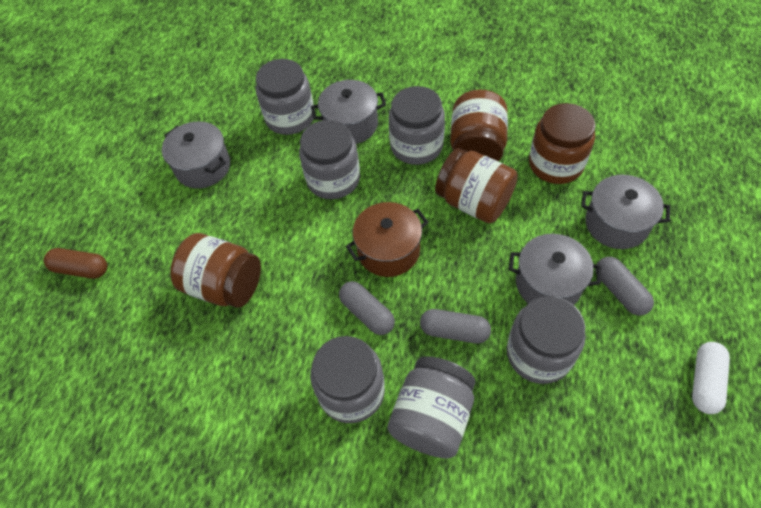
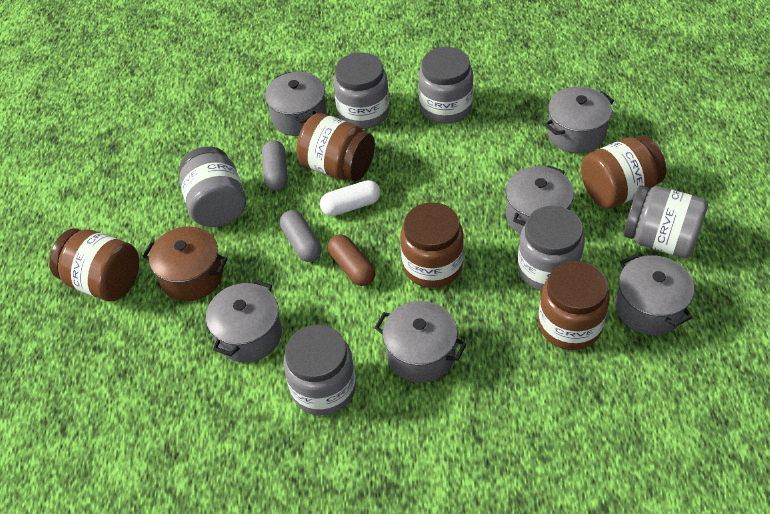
brown jar: [170,233,261,308] [435,148,518,223] [450,90,508,161] [529,103,596,184] = 4 -> [49,228,139,301] [296,113,375,181] [400,202,464,288] [538,261,610,350] [581,136,666,209] = 5
grey capsule: [339,281,395,335] [420,309,491,344] [595,257,654,316] = 3 -> [262,140,288,191] [280,210,321,262] = 2
grey pot: [162,121,230,188] [311,80,386,144] [509,234,601,305] [581,175,670,249] = 4 -> [206,280,282,363] [265,72,327,136] [374,301,467,383] [506,165,574,234] [544,86,614,153] [615,253,694,335] = 6

